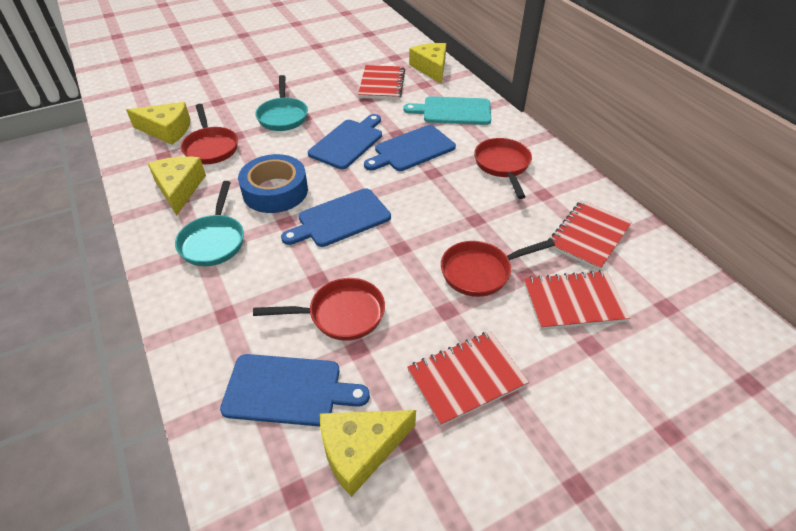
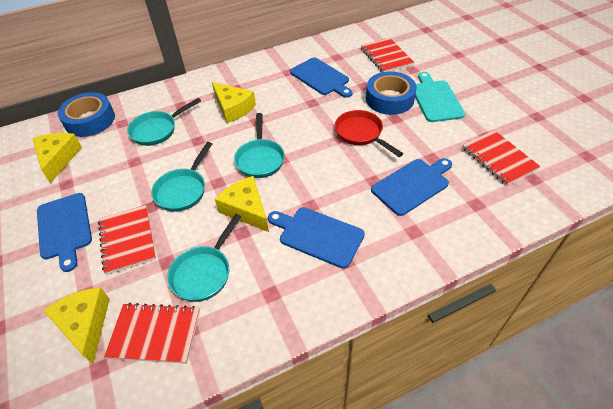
blue tape: [238,154,308,213] = 1 -> [58,92,115,137] [366,72,417,115] = 2
red pan: [181,104,238,164] [253,278,385,341] [441,239,555,297] [474,138,532,199] = 4 -> [335,110,403,157] = 1
turquoise pan: [175,181,244,266] [255,75,308,131] = 2 -> [127,98,201,146] [151,142,212,212] [167,214,241,302] [234,113,285,178] = 4

